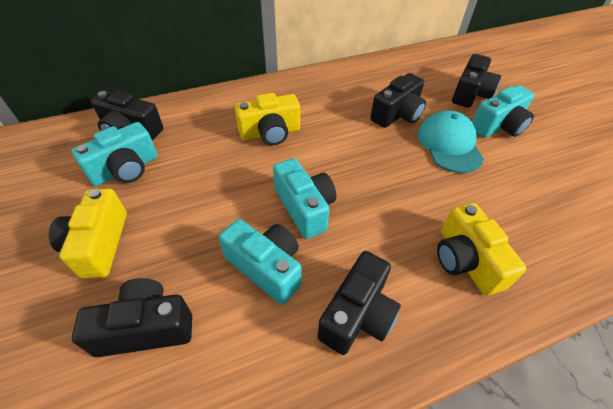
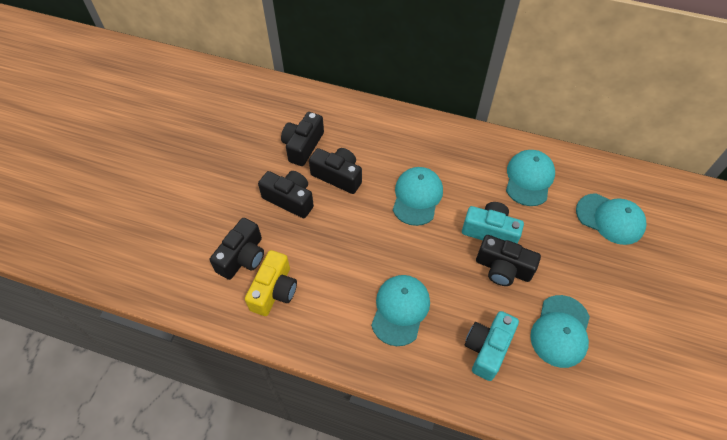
turquoise camera: [71,122,158,186] [219,219,301,305] [273,158,336,239] [472,85,534,137] = 4 -> [462,202,524,244] [465,311,519,381] = 2
turquoise cap: [418,111,484,173] = 1 -> [371,275,430,346] [393,167,443,226] [506,150,555,206] [530,295,590,368] [576,193,646,245] = 5
yellow camera: [49,189,127,278] [235,93,300,145] [437,203,526,296] = 3 -> [245,250,297,316] = 1

